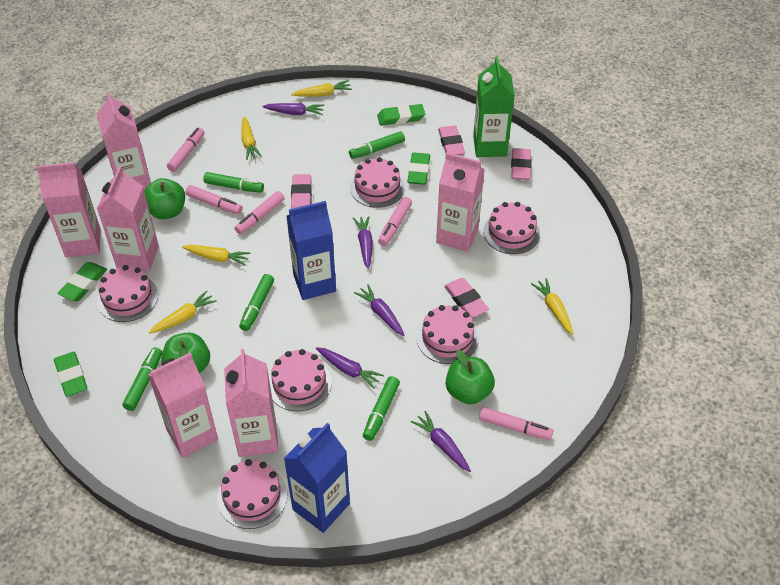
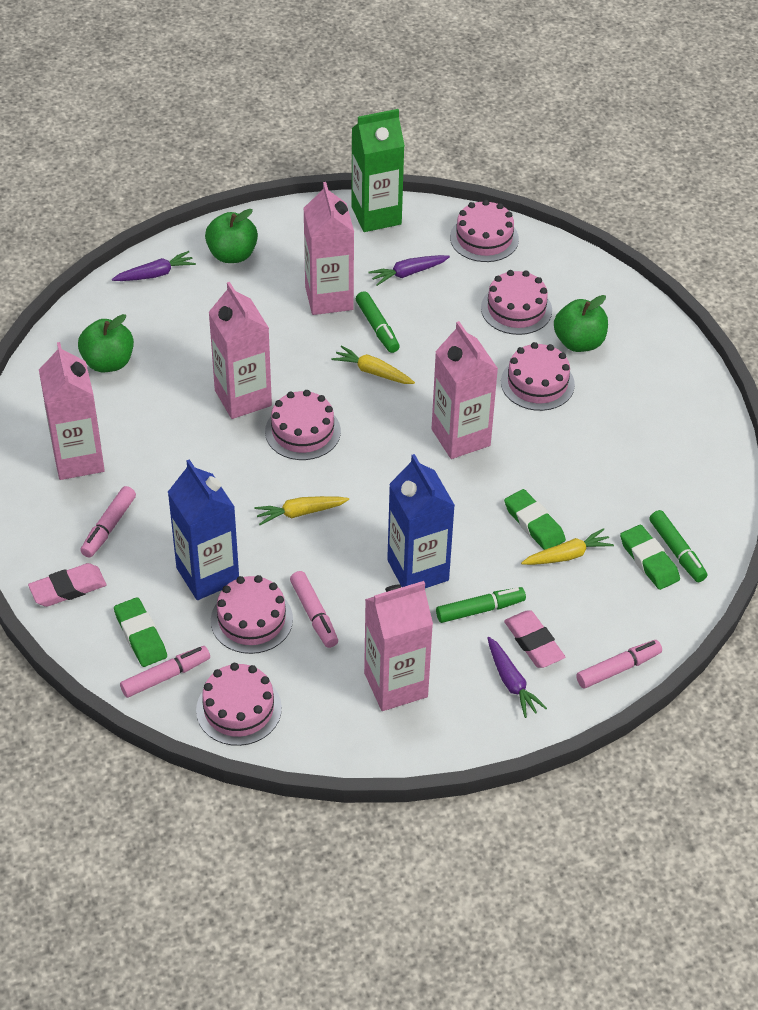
green eraser: [54,352,87,397] [57,262,107,301] [377,104,425,126] [407,152,430,185] = 4 -> [114,597,167,667] [504,489,566,550] [620,525,680,590] = 3
green marker: [122,347,162,411] [203,172,264,193] [239,274,274,331] [349,131,405,159] [363,376,400,441] = 5 -> [356,291,400,353] [436,587,526,623] [649,510,708,582] = 3
pink carton: [36,162,101,257] [97,92,151,191] [97,166,159,271] [148,353,218,458] [224,349,278,457] [436,152,485,252] = 6 -> [39,342,105,480] [208,282,272,419] [303,182,354,315] [364,581,433,711] [432,321,498,459] = 5
pink eraser: [291,174,312,209] [438,125,465,155] [444,278,489,318] [511,148,532,180] = 4 -> [28,563,106,607] [504,610,565,668] = 2
pink marker: [167,128,205,172] [186,185,243,214] [235,191,285,234] [378,197,412,246] [479,407,553,440] = 5 -> [80,486,136,558] [120,646,210,698] [290,571,338,648] [576,640,662,688] = 4
purple carrot: [262,103,324,115] [316,347,384,389] [353,216,373,269] [354,284,404,336] [411,411,471,472] = 5 -> [112,251,196,281] [369,255,450,286] [487,637,547,718] = 3
yellow carrot: [149,291,217,334] [182,245,251,266] [241,116,262,160] [291,80,352,97] [531,278,573,335] = 5 -> [254,496,349,525] [331,345,415,384] [521,528,614,565] = 3

